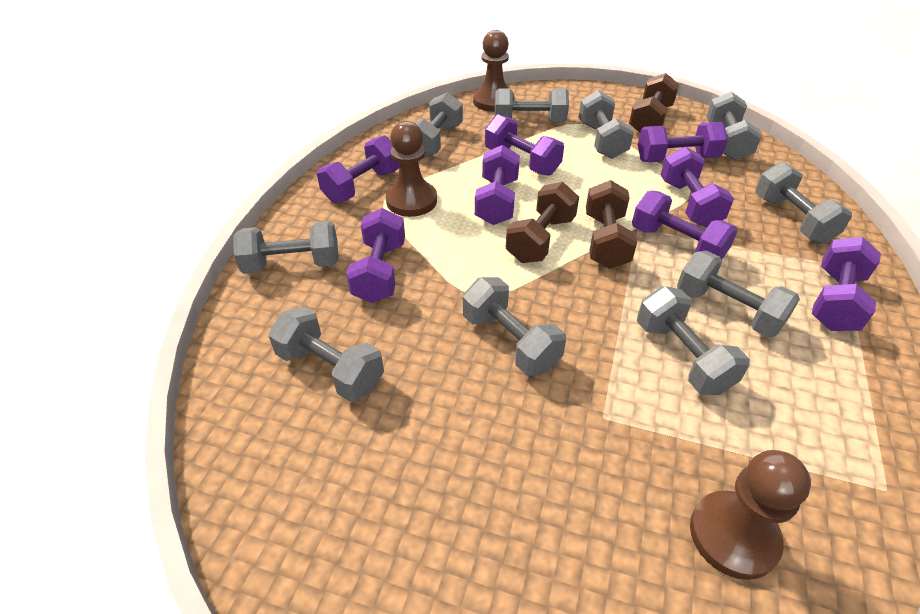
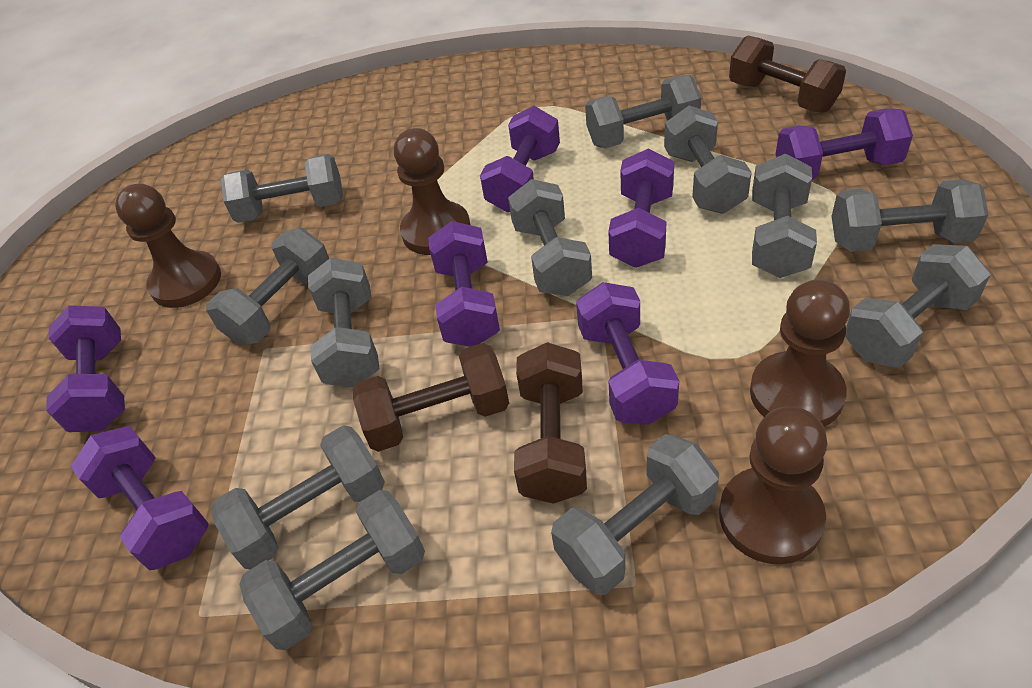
brown pawn: [386,121,437,217] [473,30,514,112] [690,450,811,580] = 3 -> [115,183,221,308] [394,128,470,255] [719,407,827,564] [750,279,850,427] = 4
grey dumbbell: [233,221,339,274] [268,306,384,402] [414,92,463,159] [463,277,566,375] [495,88,569,122] [579,90,634,159] [637,286,750,395] [677,250,800,337] [707,92,762,161] [755,162,852,244] = 10 -> [206,228,329,345] [211,425,385,569] [221,154,343,223] [239,490,425,650] [308,258,379,387] [508,179,592,296] [551,434,719,595] [585,75,701,148] [664,105,752,214] [752,153,817,278] [832,179,988,252] [845,244,991,368] = 12
purple dumbbell: [317,135,399,203] [346,208,405,303] [475,145,520,225] [485,114,564,175] [632,190,738,260] [638,122,728,162] [661,147,734,227] [812,237,881,331] = 8 -> [46,305,125,432] [70,426,209,570] [428,221,500,347] [480,106,560,212] [576,282,679,425] [608,148,674,268] [776,108,913,180] = 7

